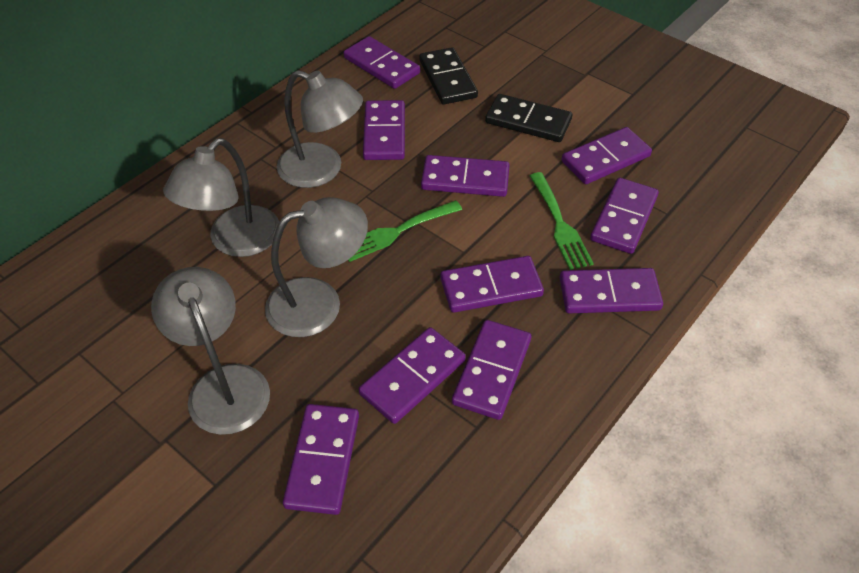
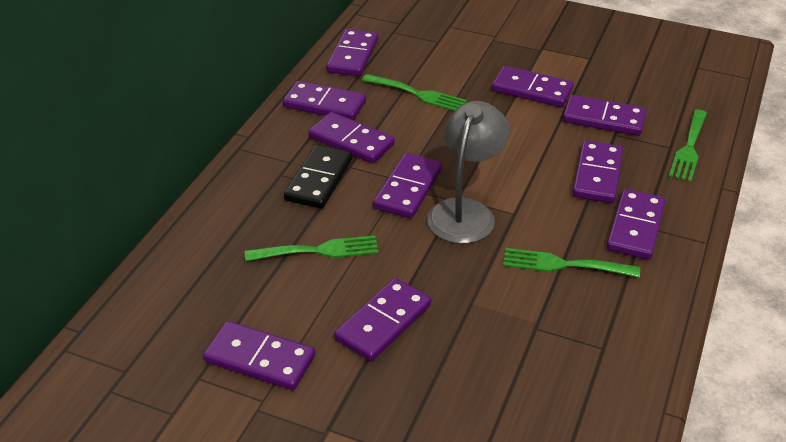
black domino: [420,47,478,104] [485,94,572,142] = 2 -> [284,145,352,209] = 1
green fork: [348,200,462,262] [530,172,594,270] = 2 -> [245,235,378,261] [362,74,467,111] [503,248,640,278] [669,109,707,182] = 4
grey lamp: [151,267,270,435] [163,138,279,257] [265,197,368,337] [277,70,363,188] = 4 -> [427,101,510,244] = 1

